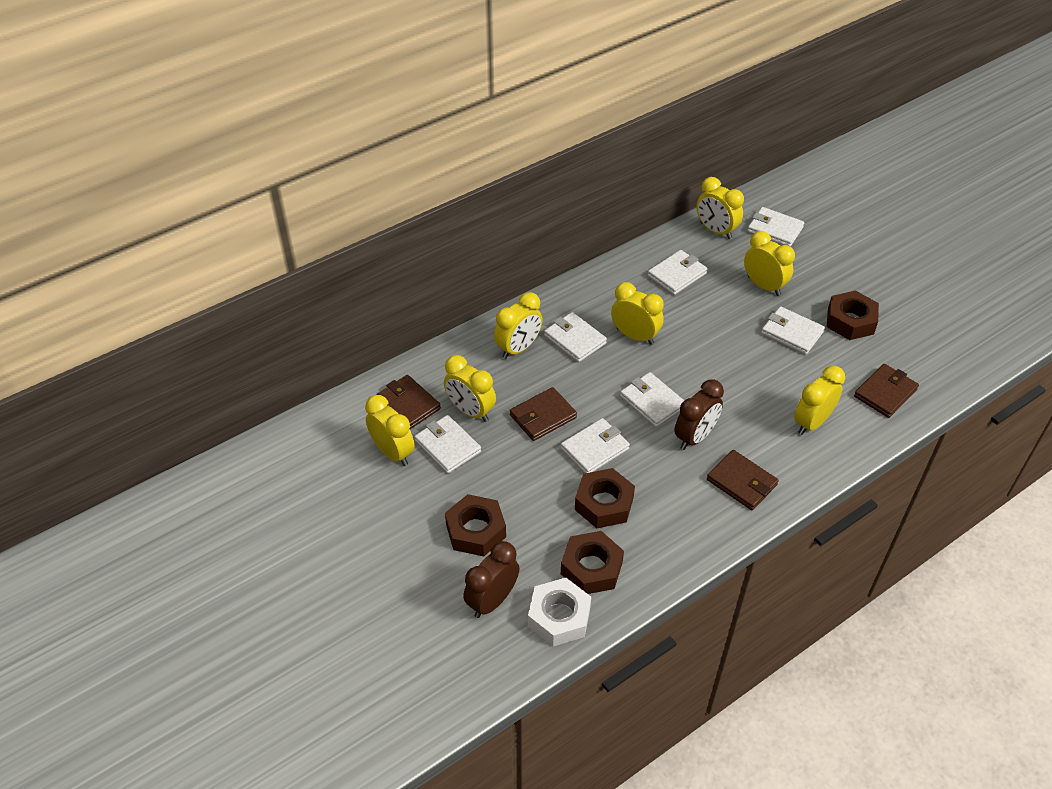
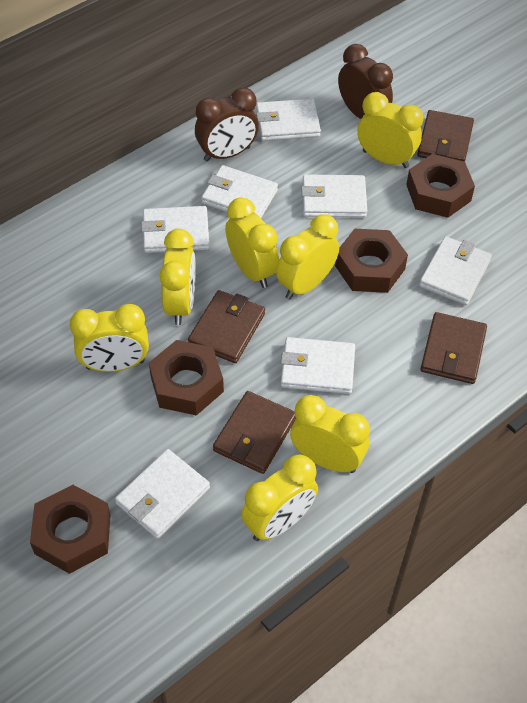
white nut: [528,578,591,646] = 1 -> none = 0

